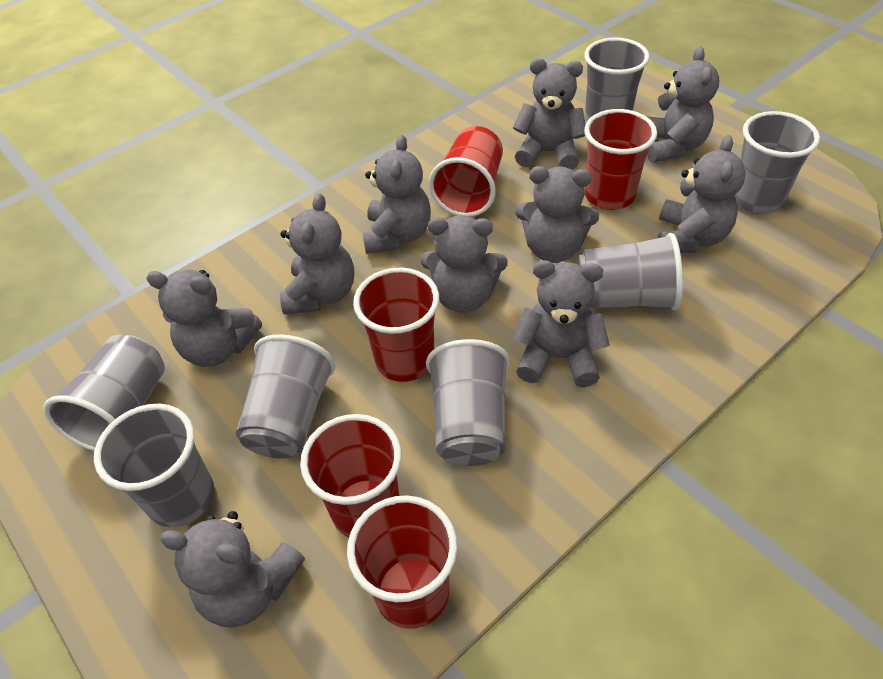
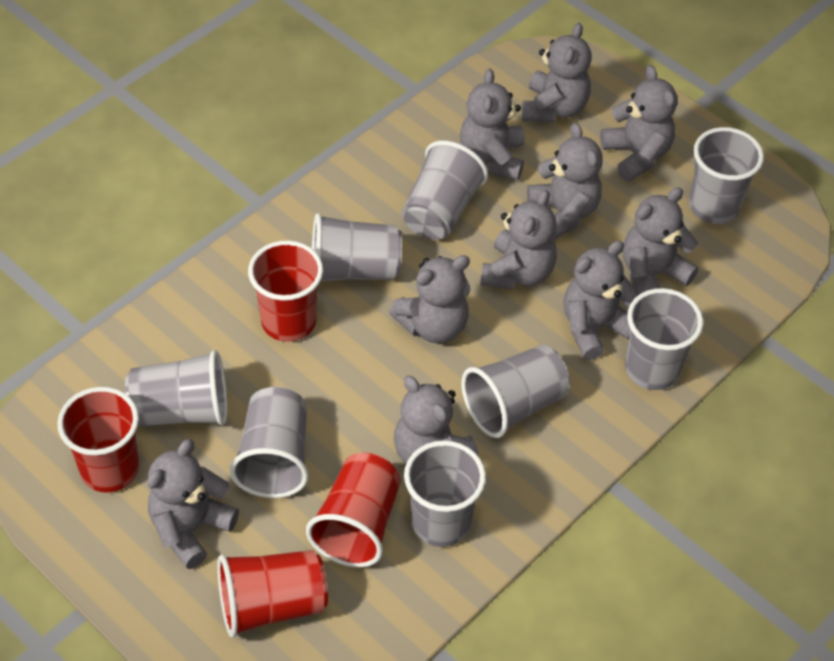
grey cup: [43,335,165,451] [94,404,214,527] [236,334,336,459] [426,339,510,466] [579,233,683,310] [584,37,649,121] [734,111,820,214] = 7 -> [125,350,227,426] [230,387,308,498] [312,213,402,281] [401,141,488,240] [404,440,486,547] [461,345,570,438] [625,288,703,390] [689,127,764,224] = 8
red cup: [300,414,402,538] [347,495,458,629] [353,267,439,382] [429,126,503,217] [584,109,657,210] = 5 -> [57,387,139,493] [217,550,328,638] [248,240,323,342] [306,453,401,567] = 4

